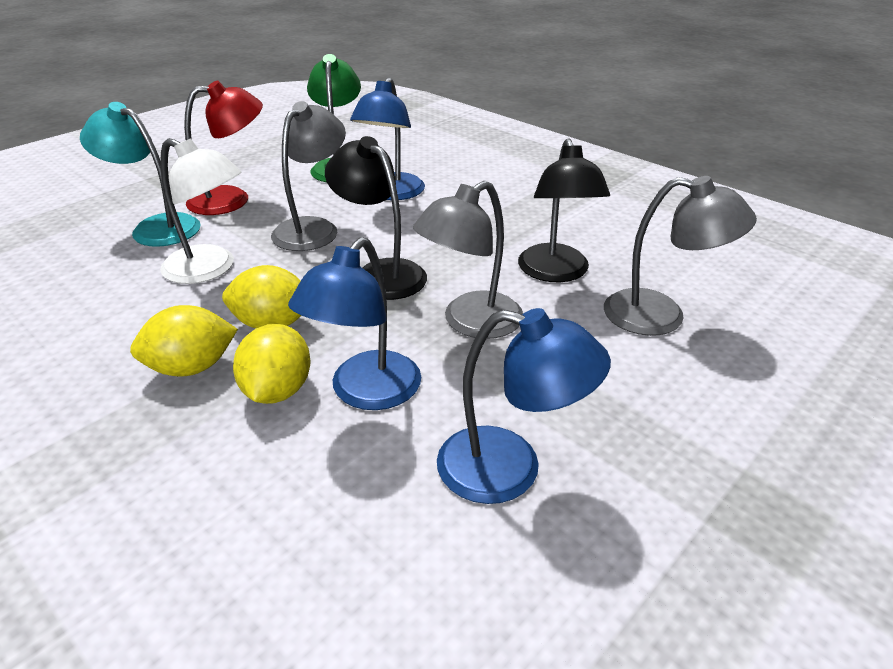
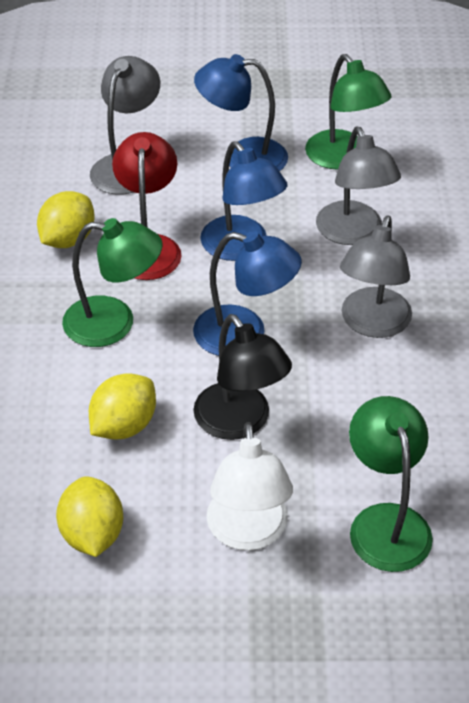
black lamp: [325,136,427,300] [518,138,610,282] = 2 -> [193,314,292,440] = 1
green lamp: [307,54,361,182] = 1 -> [62,218,163,347] [305,54,392,170] [349,396,433,572] = 3
turquoise lamp: [80,102,201,247] = 1 -> none = 0

